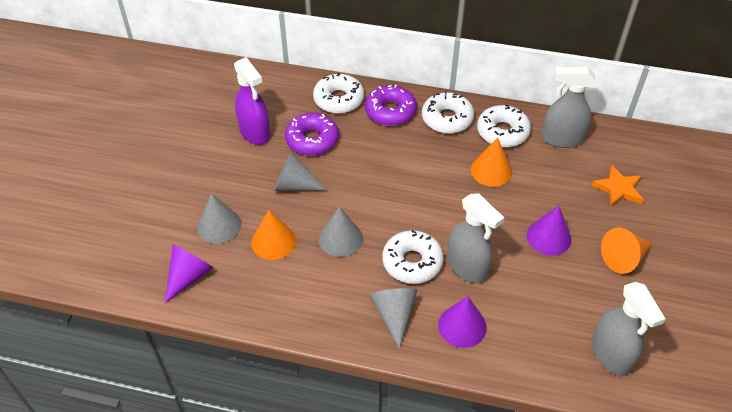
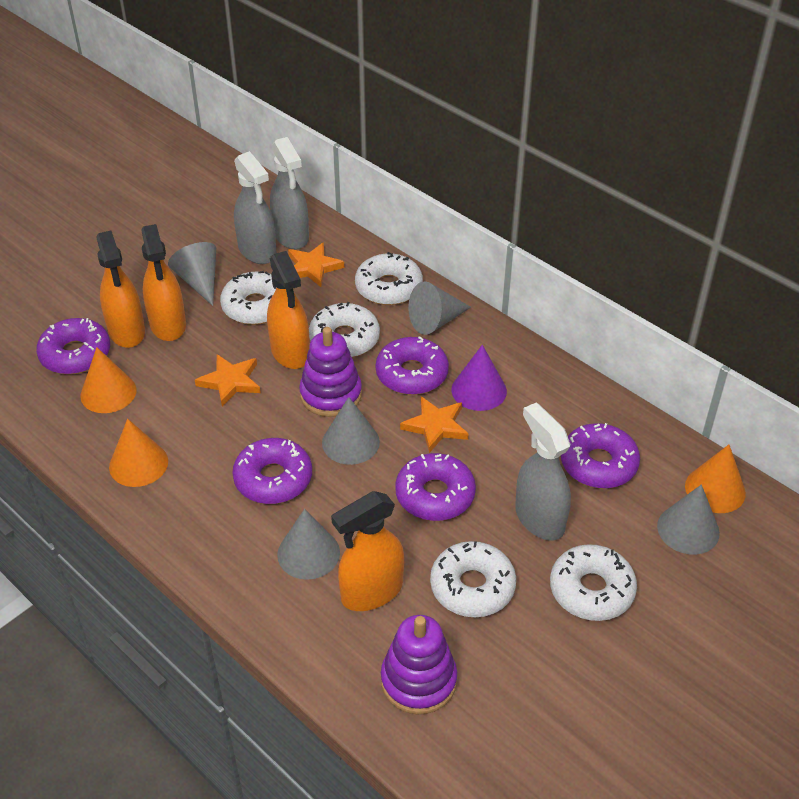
grey cone: [197,193,241,244] [274,152,327,191] [319,207,363,257] [369,288,417,349] = 4 -> [168,242,216,306] [277,509,340,580] [322,397,380,465] [408,281,471,335] [657,484,720,555] = 5
orange spray bottle: none = 0 -> [97,231,145,348] [141,224,186,341] [267,251,310,369] [331,491,404,611] = 4
orange star: [592,165,644,207] = 1 -> [195,354,261,407] [288,242,344,287] [400,397,468,453] = 3
purple cone: [165,244,214,303] [438,296,487,348] [527,205,571,256] = 3 -> [451,345,507,411] = 1
purple donut: [285,113,339,156] [365,85,417,126] = 2 -> [36,318,110,375] [232,438,312,504] [376,336,449,395] [395,453,476,521] [561,423,640,489] = 5
purple spray bottle: [234,57,270,145] = 1 -> none = 0
purple stacking toy: none = 0 -> [299,327,362,417] [381,615,458,714] = 2
white donut: [313,73,364,114] [382,230,444,284] [422,91,474,134] [477,105,531,147] = 4 -> [220,271,276,325] [309,302,380,357] [355,252,423,305] [430,541,516,617] [550,544,637,621] = 5

